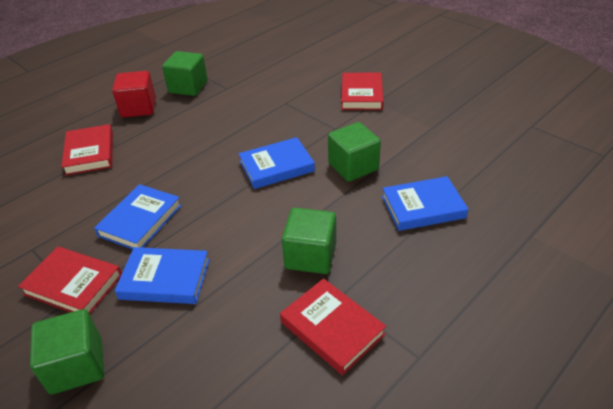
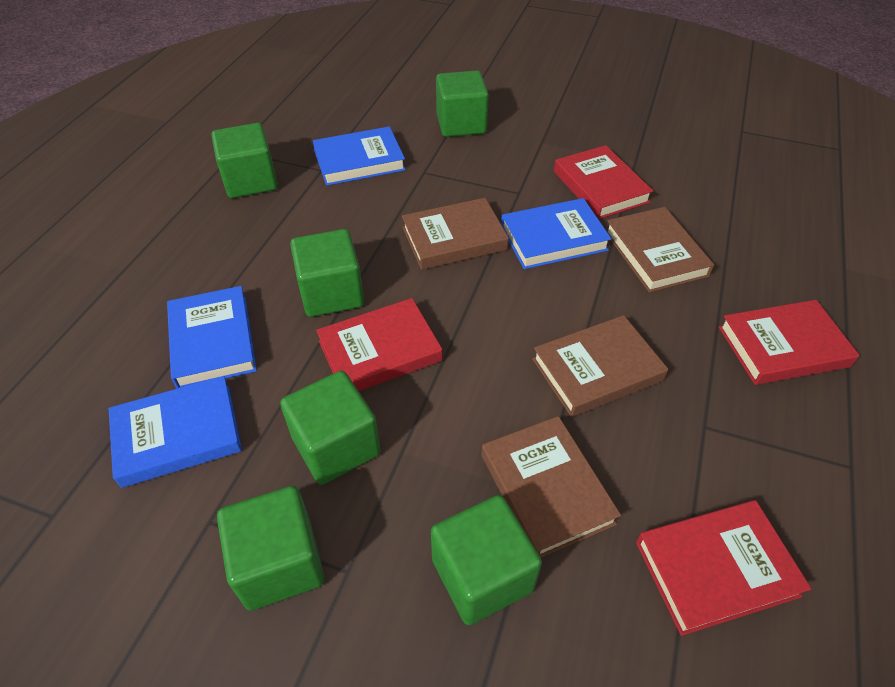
brown book: none = 0 -> [402,198,509,270] [481,416,621,558] [532,315,668,417] [607,207,714,293] = 4
green cube: [30,309,104,394] [162,51,208,96] [282,208,336,274] [328,122,381,182] = 4 -> [212,123,278,198] [217,486,325,610] [280,371,381,485] [290,229,364,317] [431,495,542,625] [436,71,489,137] = 6
red cube: [112,71,156,117] = 1 -> none = 0

